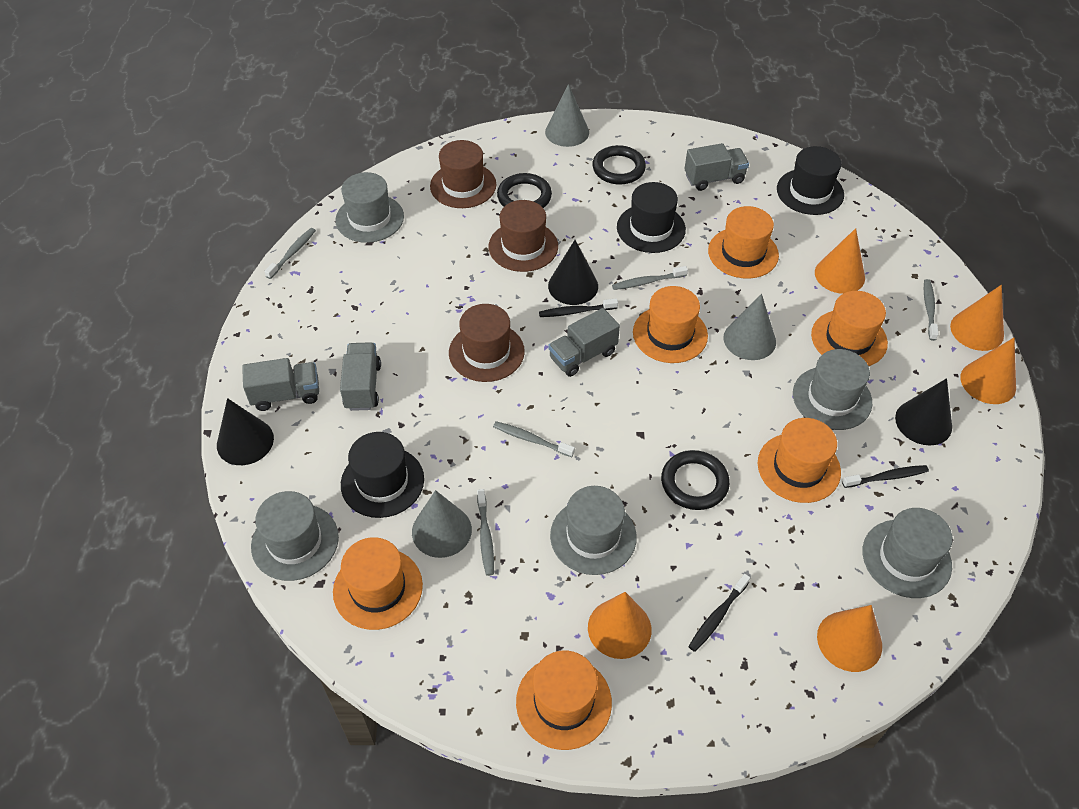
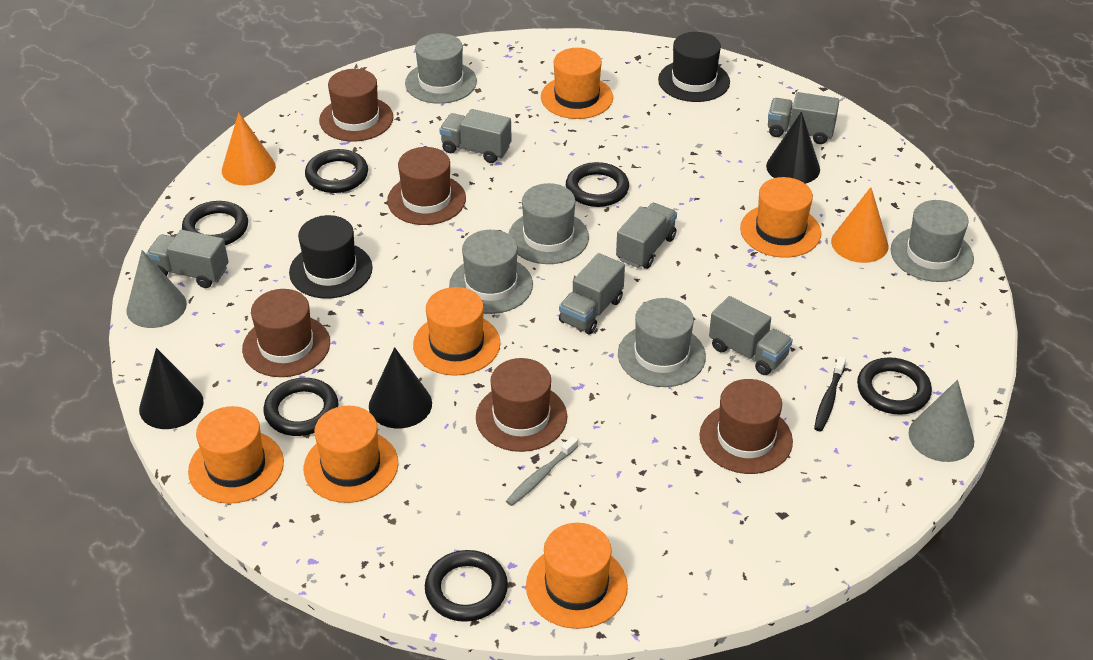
black hat: [341,432,424,518] [617,182,686,253] [777,146,844,215] = 3 -> [289,215,373,299] [658,32,730,102] = 2
black ring: [497,173,552,208] [592,145,646,185] [661,450,730,510] = 3 -> [182,201,248,245] [263,378,339,436] [305,149,368,193] [425,550,508,622] [566,162,629,207] [857,357,932,415] = 6
black toothbrush: [539,298,618,317] [688,574,750,652] [842,465,929,488] = 3 -> [814,356,846,431] = 1
brown hat: [430,140,496,208] [449,304,525,382] [489,200,558,272] = 3 -> [242,289,330,377] [319,69,393,142] [387,147,466,225] [476,358,567,452] [699,379,793,474] = 5
grey cone: [412,490,472,558] [545,84,589,147] [724,294,776,360] = 3 -> [126,250,187,328] [908,380,974,462] = 2
grey toothbrush: [264,228,316,279] [477,489,494,576] [493,421,575,457] [612,266,688,290] [924,279,939,341] = 5 -> [506,436,578,506] = 1
grey truck: [242,358,319,411] [340,342,381,411] [548,308,620,377] [685,143,749,191] = 4 -> [146,230,229,288] [439,109,512,163] [559,253,625,334] [616,203,677,269] [709,296,793,375] [768,92,840,144] = 6
orange cone: [588,592,652,659] [815,228,865,294] [817,605,882,672] [950,285,1004,351] [961,338,1016,404] = 5 -> [222,112,276,186] [831,187,888,263] = 2

